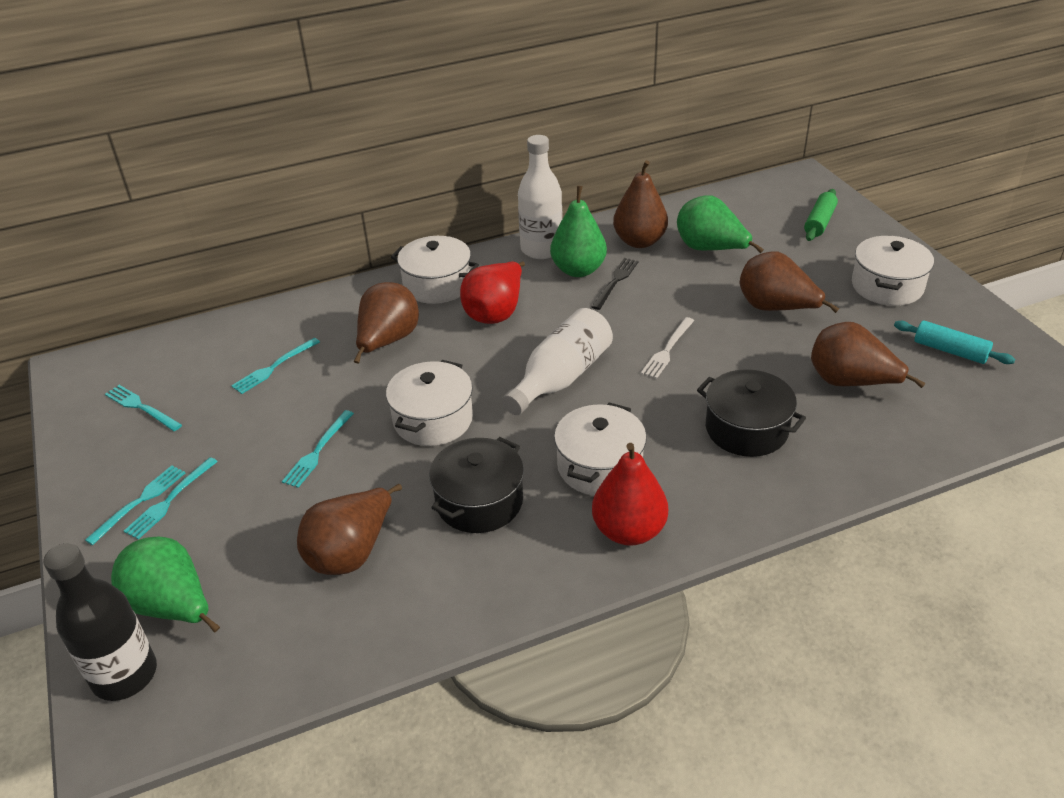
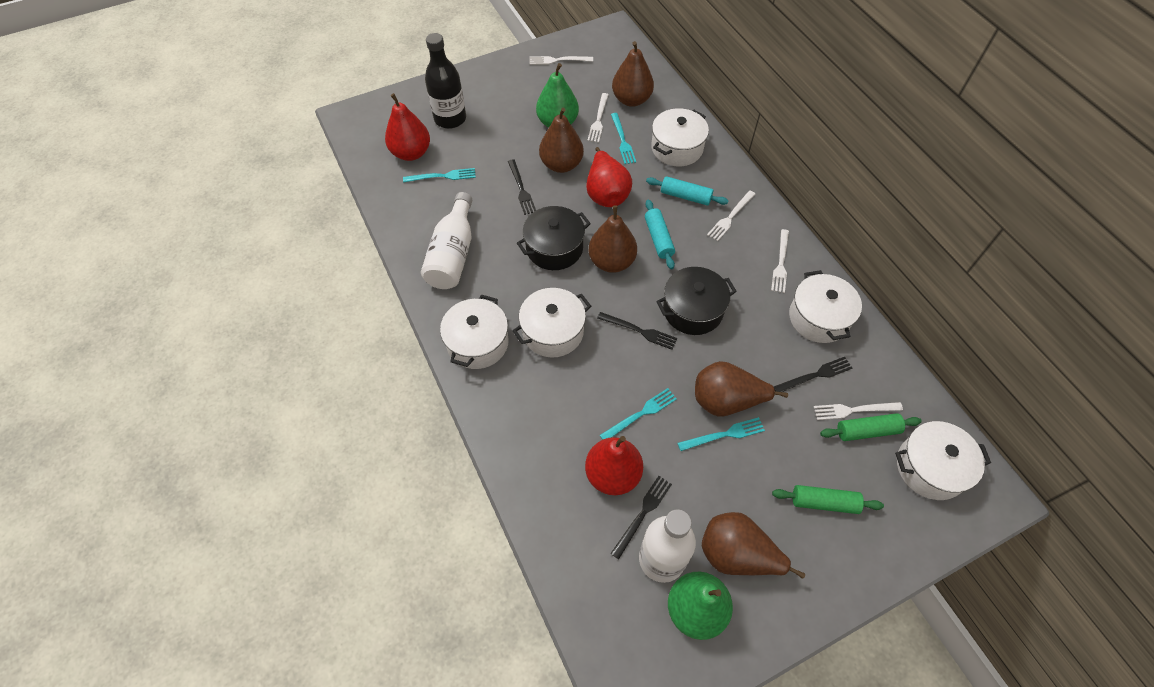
black fork: [592,258,639,310] = 1 -> [508,159,536,215] [597,312,677,350] [610,476,672,559] [774,357,852,392] = 4
green pear: [111,537,220,633] [550,186,607,277] [677,195,764,253] = 3 -> [536,63,579,128] [668,572,733,640] = 2
green rolling pin: [804,189,838,241] = 1 -> [772,485,884,514] [820,413,922,441] = 2
red pear: [460,261,525,324] [592,443,668,546] = 2 -> [385,93,430,161] [585,436,643,495] [586,147,632,207] = 3
turquoise fork: [85,465,185,545] [105,385,182,431] [124,457,218,539] [231,338,320,394] [282,410,354,488] = 5 -> [403,168,476,183] [600,388,677,440] [611,113,636,164] [678,417,765,451] = 4
turquoise rolling pin: [894,320,1015,364] = 1 -> [645,199,675,269] [646,176,729,206] = 2
white fork: [641,317,694,379] = 1 -> [529,56,593,65] [587,93,609,143] [707,191,755,241] [771,229,789,293] [814,402,903,420] = 5
white pot: [386,360,473,446] [391,236,479,304] [554,402,647,495] [852,235,934,306] = 4 -> [440,294,509,369] [513,288,591,358] [651,108,709,166] [789,270,862,343] [895,421,991,500] = 5

